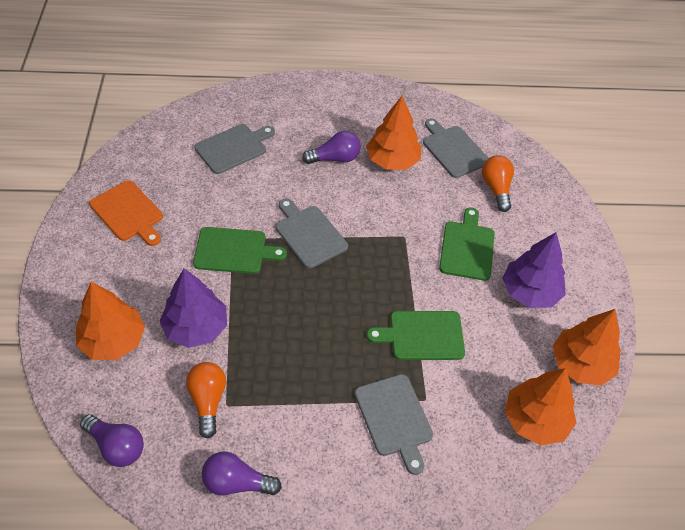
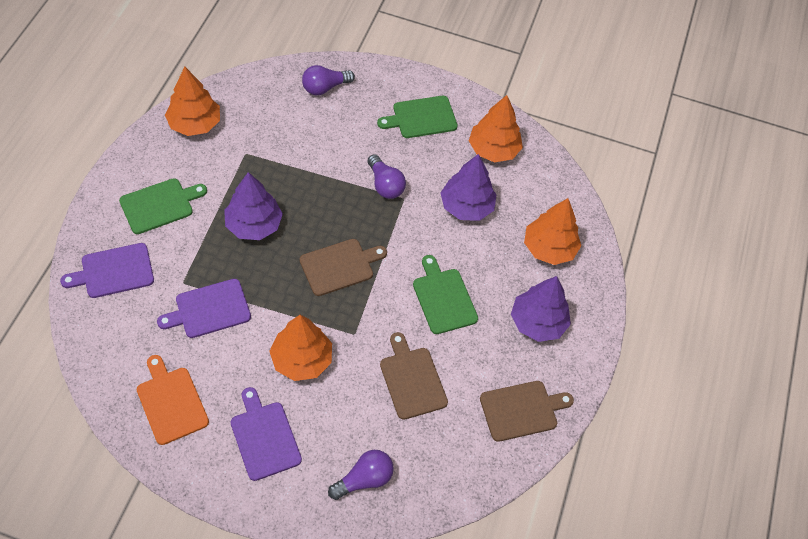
brown cutting board: none = 0 -> [299,239,387,296] [380,332,448,420] [480,381,574,442] = 3
grey cutting board: [194,124,275,174] [275,198,348,268] [355,374,433,475] [423,118,489,178] = 4 -> none = 0
orange light bulb: [186,362,226,439] [482,155,514,212] = 2 -> none = 0
purple cutting board: none = 0 -> [60,243,154,298] [157,279,251,338] [231,387,302,481] = 3
purple tree: [160,268,227,348] [502,232,566,308] = 2 -> [224,172,283,240] [441,154,497,221] [511,276,571,342] = 3

